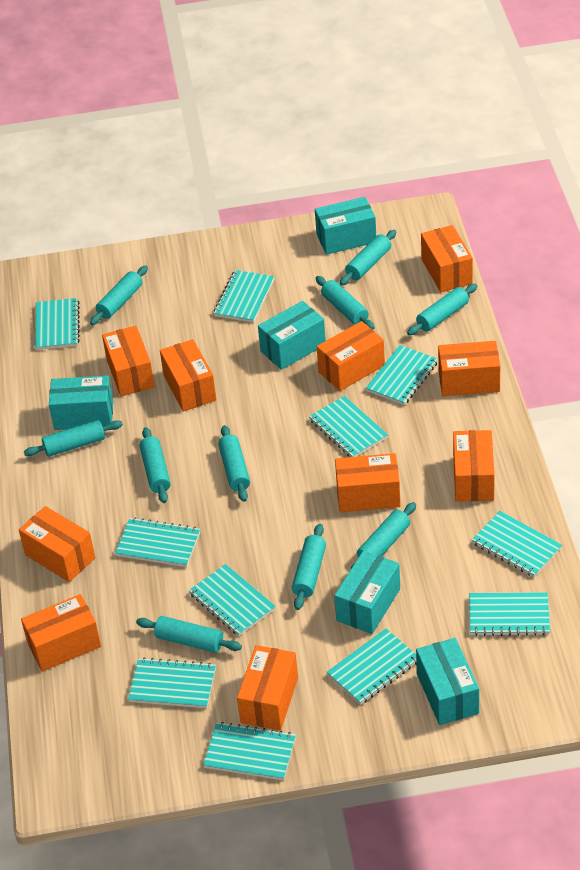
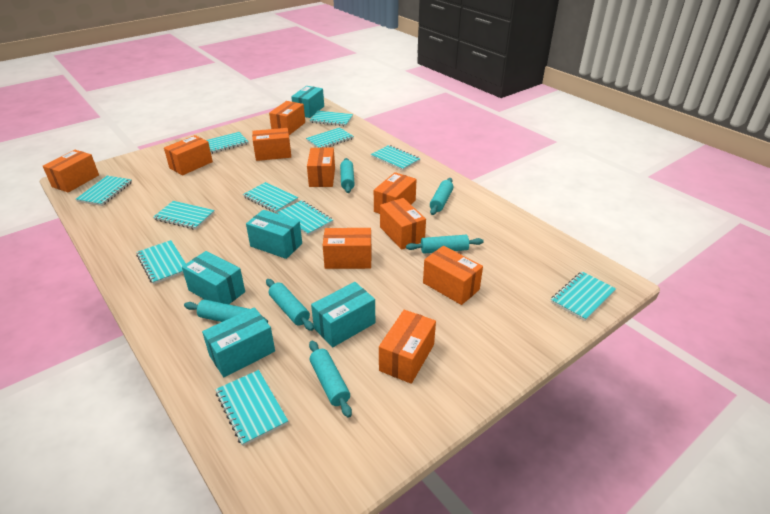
turquoise rolling pin: [24,420,123,457] [90,265,148,325] [136,616,242,653] [139,427,171,503] [218,425,250,502] [292,524,326,610] [316,276,375,330] [340,230,397,285] [351,502,416,568] [407,284,478,335] = 10 -> [184,299,268,323] [266,279,314,331] [309,340,352,418] [340,158,355,193] [406,235,484,254] [430,178,454,215] = 6

